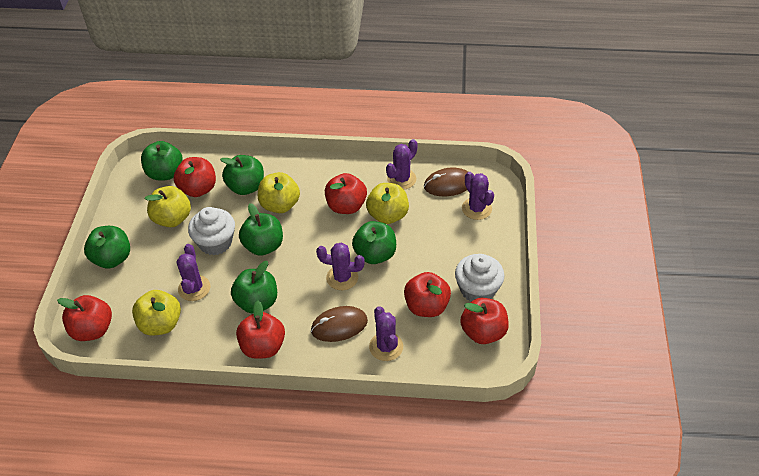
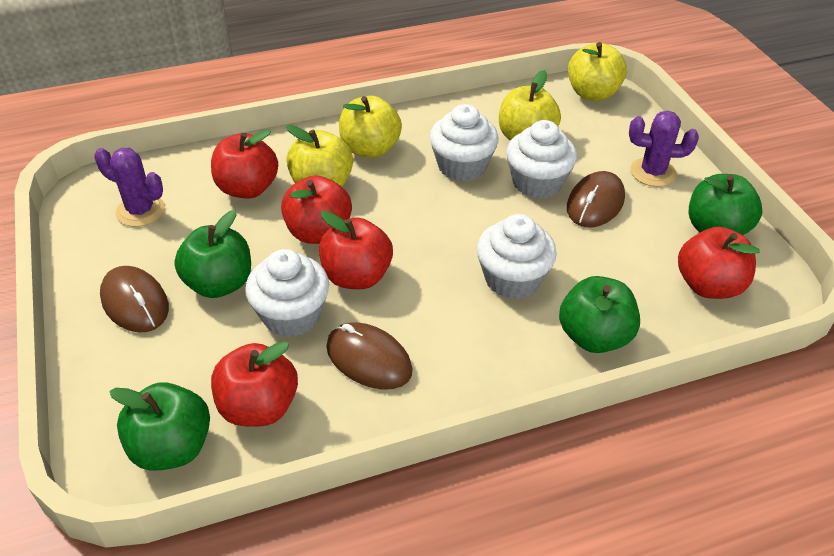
brown mouse: [311,306,368,342] [424,167,468,196] = 2 -> [100,266,169,333] [326,322,413,390] [567,171,625,227] = 3
green apple: [84,226,130,269] [141,141,183,180] [220,155,264,195] [231,261,277,314] [239,203,283,256] [352,221,396,264] = 6 -> [109,382,210,471] [174,210,251,298] [559,276,640,353] [689,174,762,235] = 4
purple cactus: [177,244,210,301] [316,243,365,290] [369,306,403,361] [386,139,418,189] [462,172,494,220] = 5 -> [94,148,165,227] [629,111,699,187] = 2
red apple: [57,295,112,341] [174,157,216,197] [236,301,285,359] [325,173,367,214] [404,272,451,317] [460,298,509,344] = 6 -> [211,130,278,198] [211,341,298,427] [281,175,352,244] [319,211,393,289] [678,227,759,299] = 5
white cupcake: [188,207,235,255] [455,254,504,302] = 2 -> [245,249,329,337] [430,104,499,182] [477,214,557,299] [506,120,577,199] = 4

